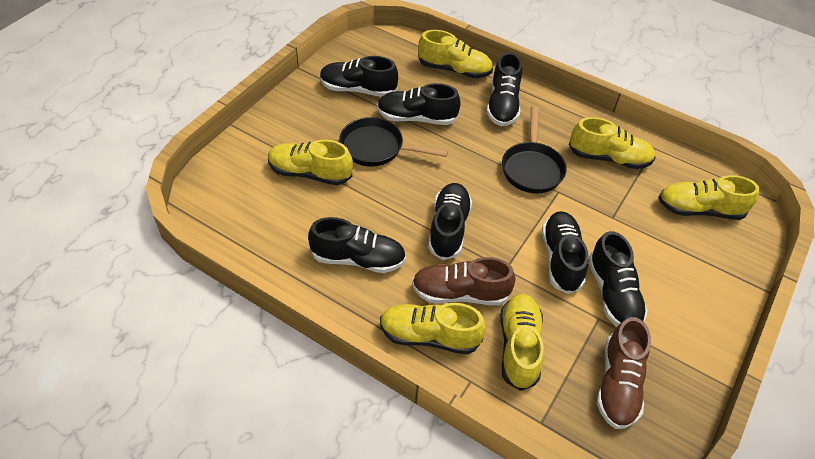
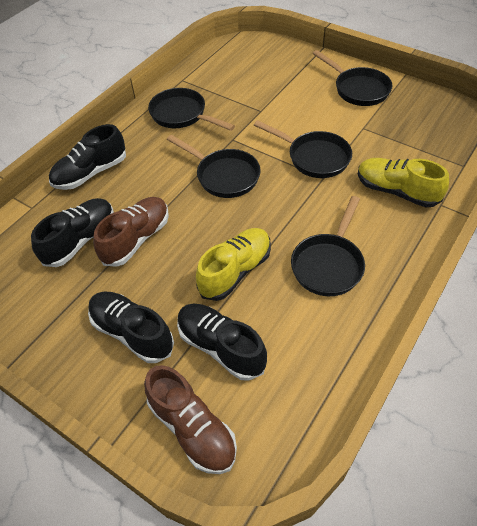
black pan: [339,117,448,167] [502,107,567,193] = 2 -> [148,88,235,131] [167,135,261,198] [254,120,352,178] [291,196,365,296] [313,50,393,106] = 5
black shoe: [308,217,406,273] [320,56,398,97] [377,83,461,125] [428,183,472,260] [487,52,522,126] [542,211,589,294] [588,231,648,326] = 7 -> [31,198,114,267] [49,124,126,190] [88,291,174,363] [177,303,267,381] = 4
yellow shoe: [268,140,353,185] [380,303,486,354] [418,30,493,78] [500,294,544,391] [569,117,656,169] [658,175,759,220] = 6 -> [196,228,271,301] [358,158,449,207] = 2

